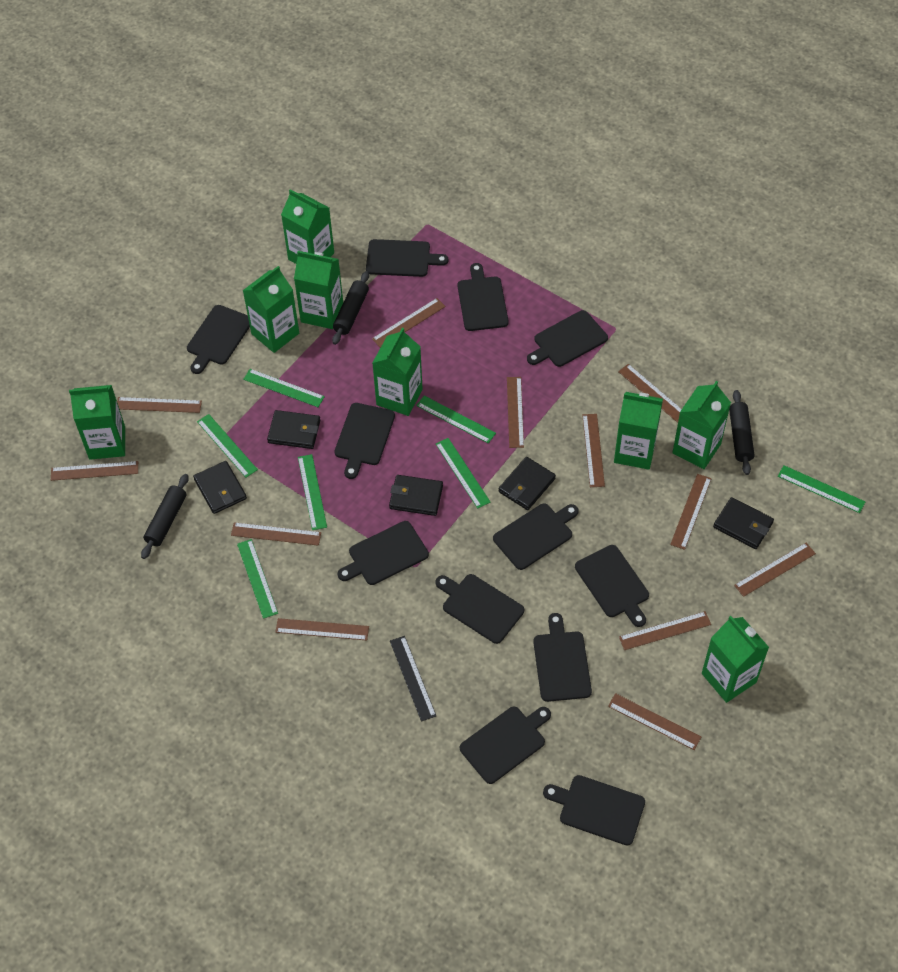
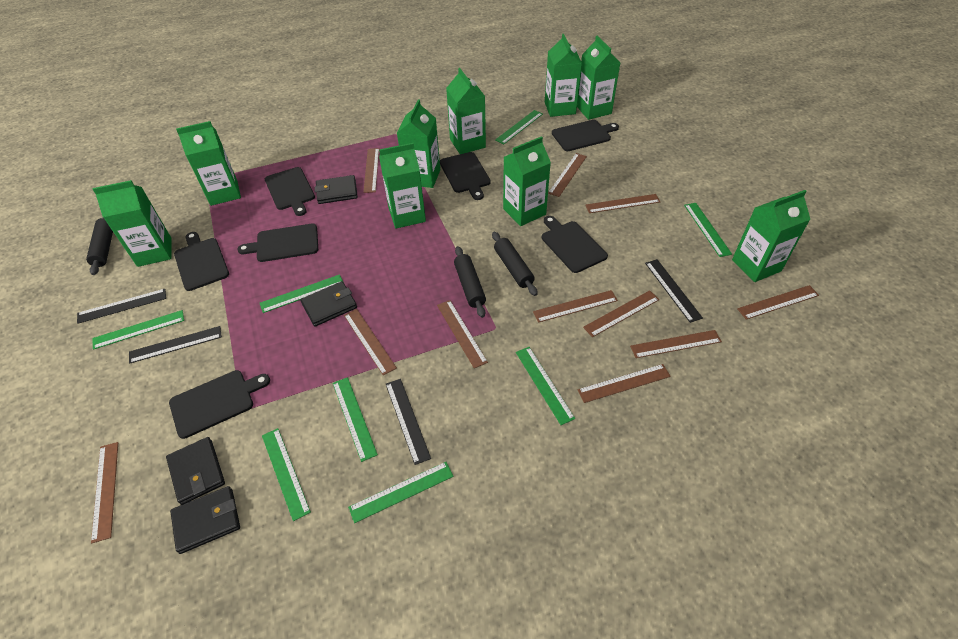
black cutting board: [187,305,250,374] [334,403,395,479] [338,521,429,585] [366,239,448,277] [435,574,524,644] [457,263,509,331] [460,707,551,784] [493,503,579,570] [527,310,608,367] [533,613,592,702] [543,775,645,845] [575,545,649,627] = 12 -> [169,370,270,439] [174,232,229,291] [237,224,318,262] [265,167,315,216] [440,152,491,200] [542,216,608,273] [552,120,619,151] = 7
black ruler: [390,636,436,722] = 1 -> [77,289,166,324] [129,326,222,364] [386,379,431,465] [645,259,703,323] = 4
black wallet: [193,461,247,514] [267,410,320,449] [389,475,443,516] [499,457,556,510] [713,497,774,549] = 5 -> [166,437,225,505] [170,486,240,554] [300,281,357,327] [315,175,358,204] = 4
brown ruler: [51,461,138,481] [117,397,202,413] [231,522,321,546] [275,618,369,640] [372,298,446,348] [507,377,524,448] [582,414,605,487] [608,693,701,750] [618,364,682,423] [619,611,711,650] [670,474,712,550] [734,543,816,597] = 12 -> [91,442,118,543] [344,309,397,375] [363,148,379,193] [437,300,488,368] [533,290,618,323] [548,153,587,197] [578,364,671,403] [583,290,659,337] [585,194,660,213] [630,330,722,358] [737,285,819,320] = 11
green carton: [69,385,125,460] [242,266,299,353] [281,189,334,264] [294,251,343,329] [372,328,423,416] [614,392,663,470] [672,381,731,469] [702,616,769,703] = 8 -> [93,180,171,267] [176,121,241,206] [379,143,426,229] [397,100,440,188] [446,68,486,154] [503,136,551,226] [545,34,582,117] [577,36,621,120] [732,190,810,282] = 9
green ruler: [197,414,258,478] [237,539,278,619] [243,369,325,407] [298,454,327,530] [416,396,496,443] [436,438,490,509] [778,465,865,513] = 7 -> [92,310,184,350] [260,274,343,313] [262,428,311,521] [333,377,378,462] [348,462,454,523] [495,110,543,144] [516,347,575,425] [684,203,732,257] = 8

